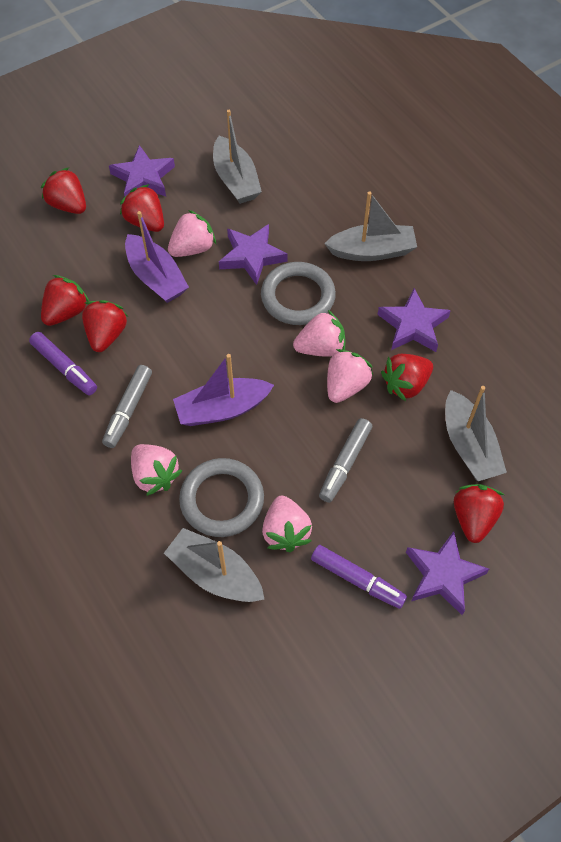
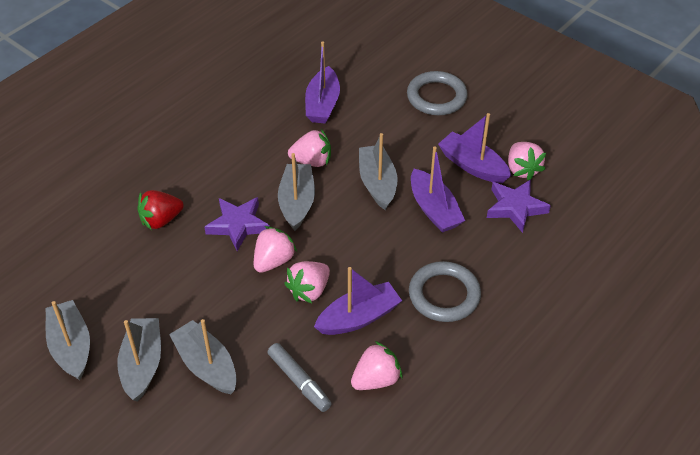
grey boat: [164,528,265,602] [213,110,262,204] [324,191,417,261] [445,386,507,481] = 4 -> [46,300,90,380] [117,318,161,402] [169,319,237,394] [278,153,315,231] [359,133,398,210] = 5
grey marker: [102,365,152,448] [319,418,372,503] = 2 -> [268,343,332,412] = 1
purple boat: [125,211,189,303] [173,354,274,426] = 2 -> [305,41,340,124] [314,267,402,335] [411,147,465,233] [438,113,511,183] = 4
purple marker: [29,332,97,395] [311,545,407,609] = 2 -> none = 0
purple star: [109,145,175,196] [219,224,288,285] [378,288,451,352] [406,531,489,615] = 4 -> [204,197,270,251] [487,179,551,233] = 2
red strawberry: [41,167,86,214] [41,275,89,326] [82,300,128,352] [120,184,164,232] [381,354,433,401] [454,484,504,543] = 6 -> [138,190,184,230] = 1

